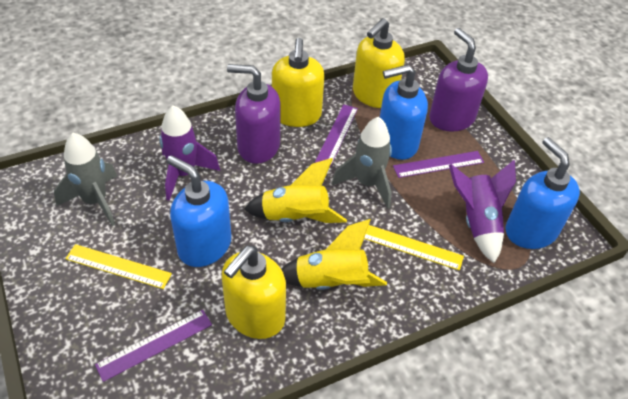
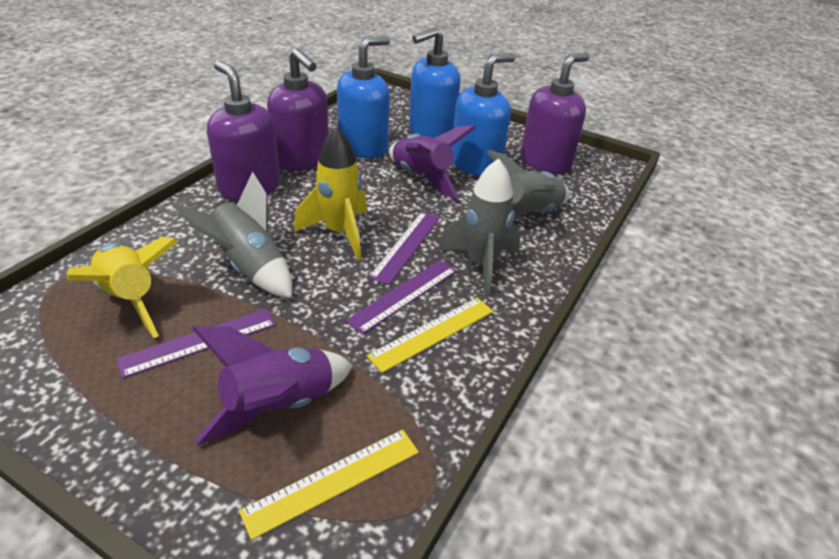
grey rocket: [54,133,117,226] [332,117,392,209] = 2 -> [173,171,292,298] [438,158,521,298] [487,150,570,221] = 3
purple soap dispenser: [227,64,281,164] [429,28,488,132] = 2 -> [207,61,280,200] [267,48,329,171] [520,52,590,174] = 3
yellow soap dispenser: [222,246,286,339] [272,38,325,127] [353,18,405,108] = 3 -> none = 0

